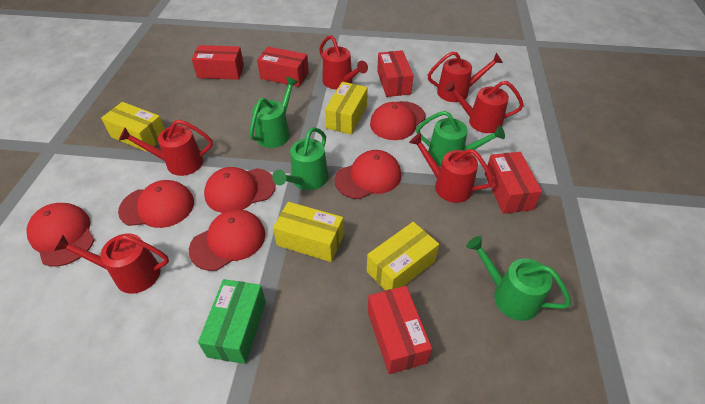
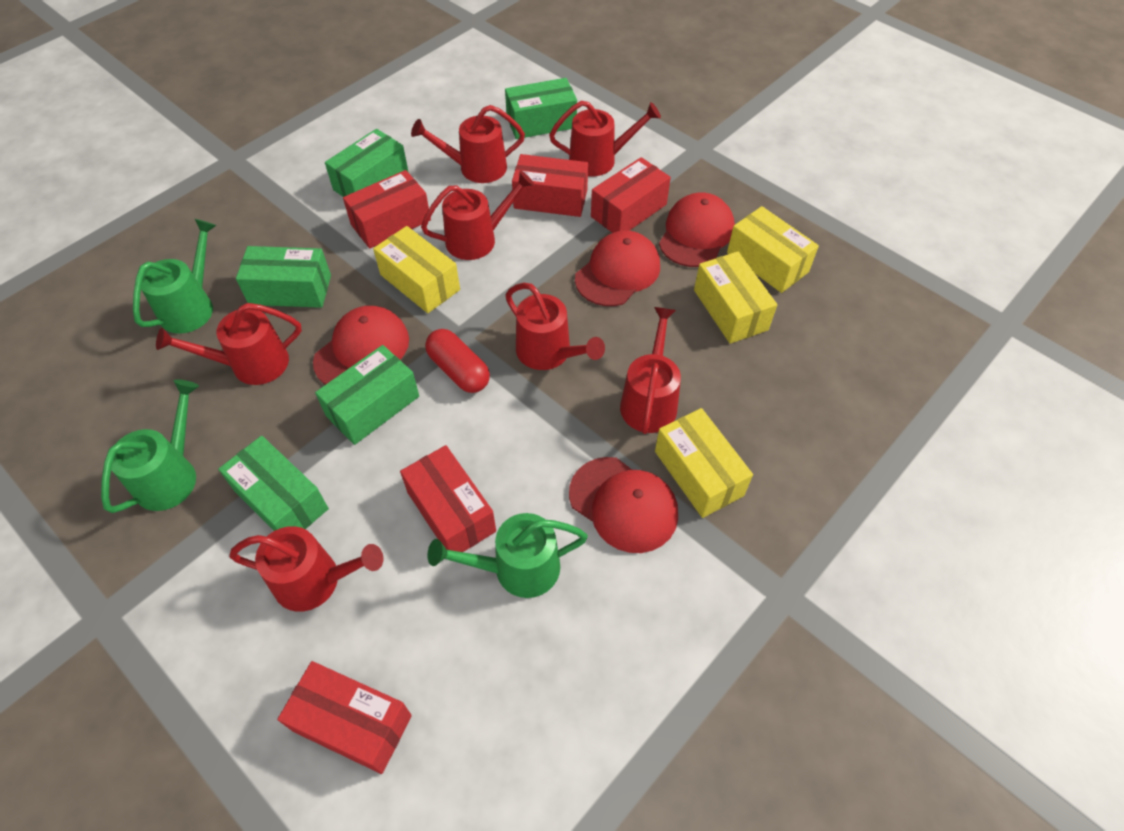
green box: [198,279,266,364] = 1 -> [218,436,329,531] [236,246,331,308] [315,345,419,445] [325,129,409,197] [505,78,577,139] = 5
green watering can: [249,77,298,148] [272,127,328,190] [416,111,505,167] [466,236,571,321] = 4 -> [101,380,199,513] [133,219,217,334] [427,513,588,598] = 3
red cap: [26,203,94,267] [118,180,194,228] [189,209,265,271] [204,167,276,213] [335,150,401,199] [370,101,426,140] = 6 -> [313,306,409,385] [569,457,678,553] [575,230,660,306] [659,192,735,267] = 4
red capsule: none = 0 -> [425,329,490,393] = 1
red watering can: [54,233,169,294] [119,119,213,176] [319,35,368,89] [409,133,493,203] [428,51,503,102] [444,80,524,133] = 6 -> [156,303,302,385] [229,526,384,612] [411,105,525,183] [421,170,534,260] [505,283,605,370] [549,101,661,176] [620,307,681,434] = 7

